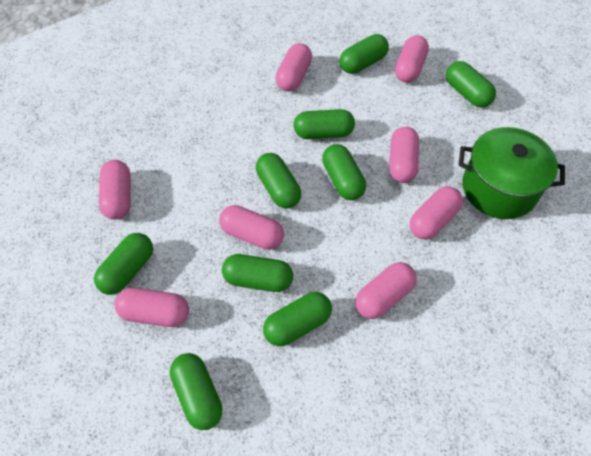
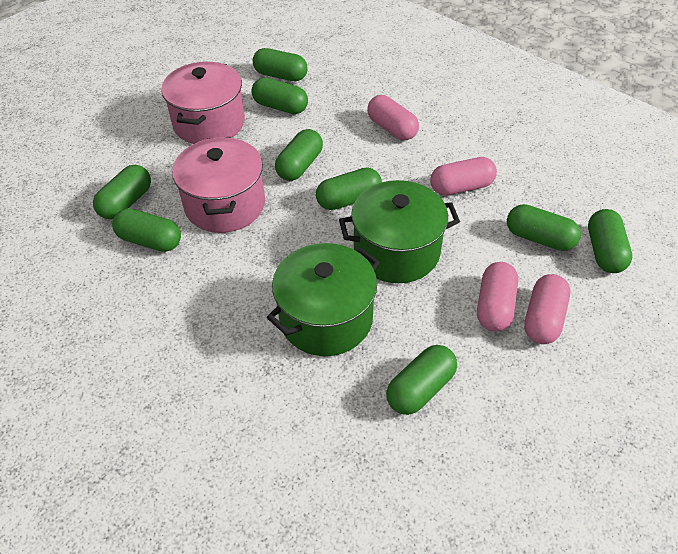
green pot: [459,127,565,219] = 1 -> [267,243,379,356] [339,180,460,283] = 2
pink capsule: [99,160,131,220] [115,288,189,327] [219,205,284,250] [276,43,312,91] [355,262,417,319] [389,127,419,183] [395,35,429,83] [410,186,463,240] = 8 -> [367,95,419,140] [430,157,497,195] [477,262,518,332] [524,274,570,344] = 4
pink pot: none = 0 -> [161,62,245,144] [172,137,265,233] = 2

